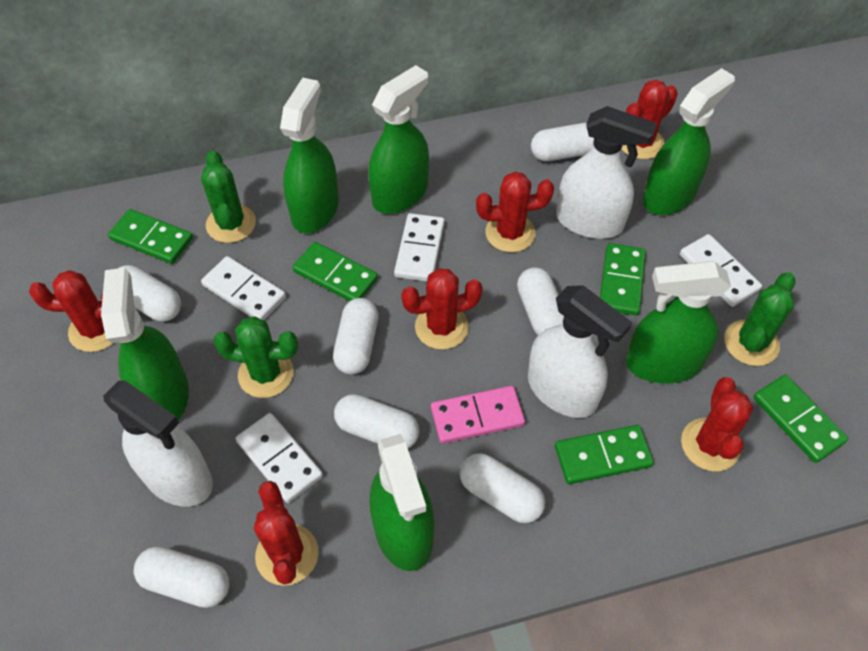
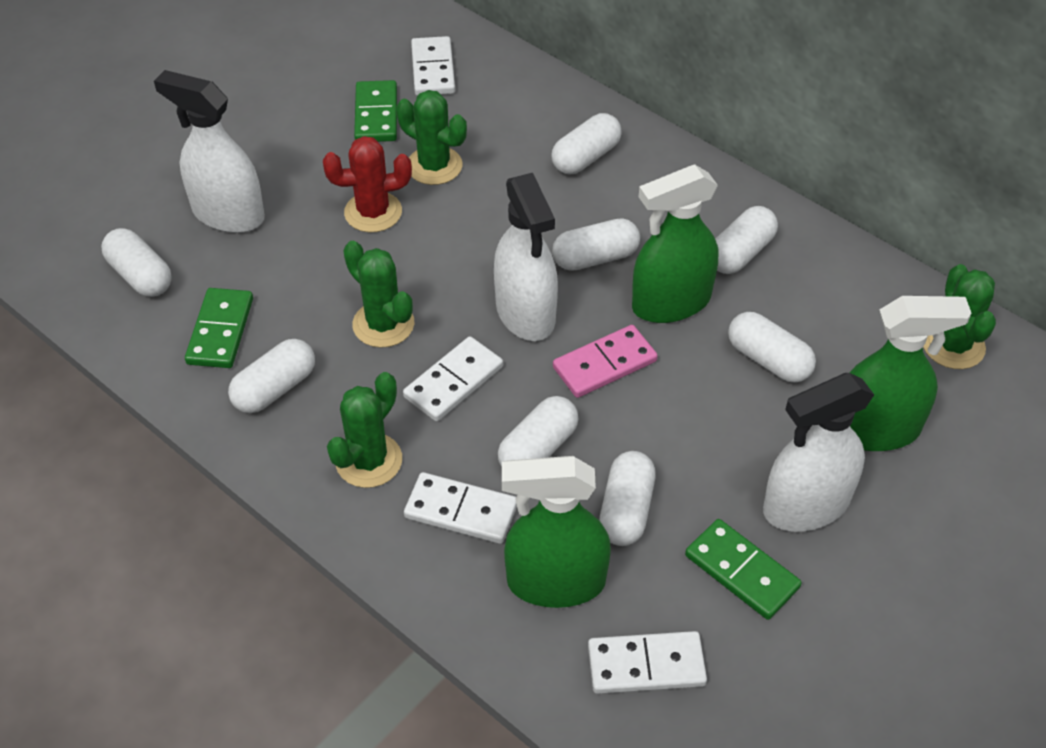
green cactus: [201,150,256,243] [213,316,298,398] [724,272,796,366] = 3 -> [327,372,402,488] [343,241,414,348] [396,90,467,185] [923,264,996,369] = 4
green domino: [108,209,193,264] [293,242,378,301] [555,425,654,484] [600,243,646,316] [753,375,848,463] = 5 -> [185,288,253,368] [354,80,397,142] [685,519,802,620] = 3
green spray bottle: [101,268,189,420] [280,78,339,233] [368,65,429,214] [370,434,434,571] [626,261,731,383] [643,68,735,215] = 6 -> [502,456,611,608] [632,164,718,323] [849,296,971,451] = 3
red cactus: [29,270,113,352] [254,481,319,586] [401,268,483,350] [476,172,554,252] [621,80,678,159] [681,377,753,471] = 6 -> [323,136,412,232] = 1
white capsule: [117,265,181,322] [134,546,229,608] [333,298,378,375] [334,394,419,448] [460,453,545,523] [517,267,564,335] [531,123,594,161] = 7 -> [101,228,172,297] [228,339,315,413] [498,396,578,467] [552,113,622,174] [552,218,640,271] [599,451,656,546] [715,206,778,274] [728,312,816,383] = 8

